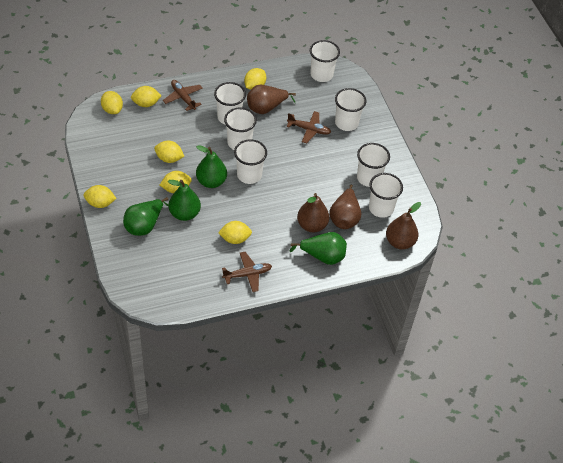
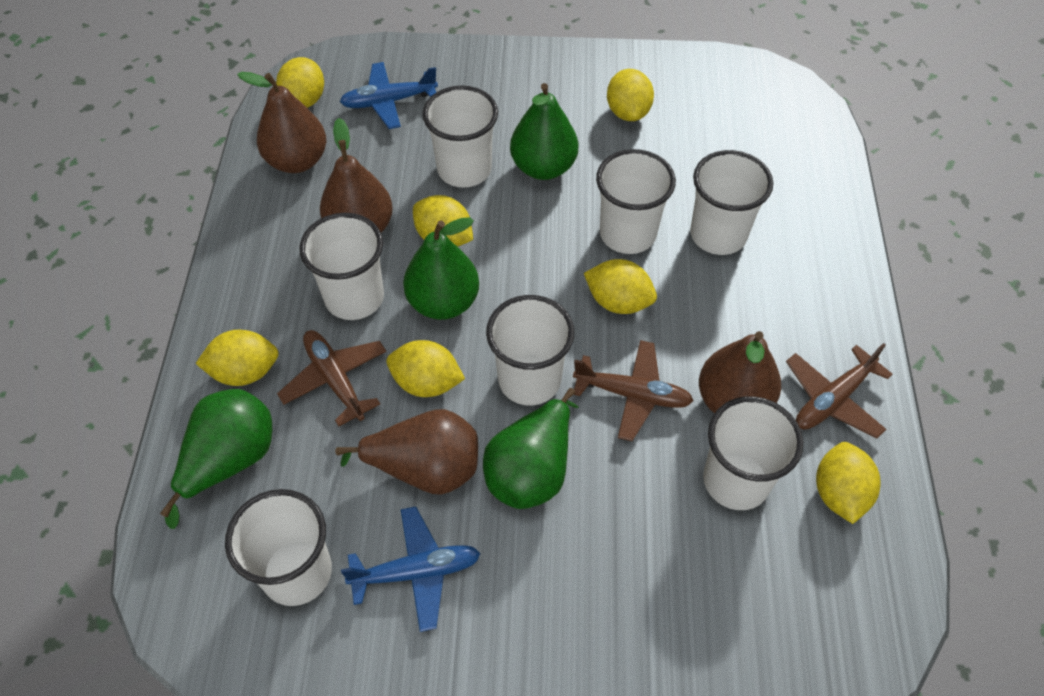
blue plane: none = 0 -> [340,62,438,129] [341,506,481,632] = 2

